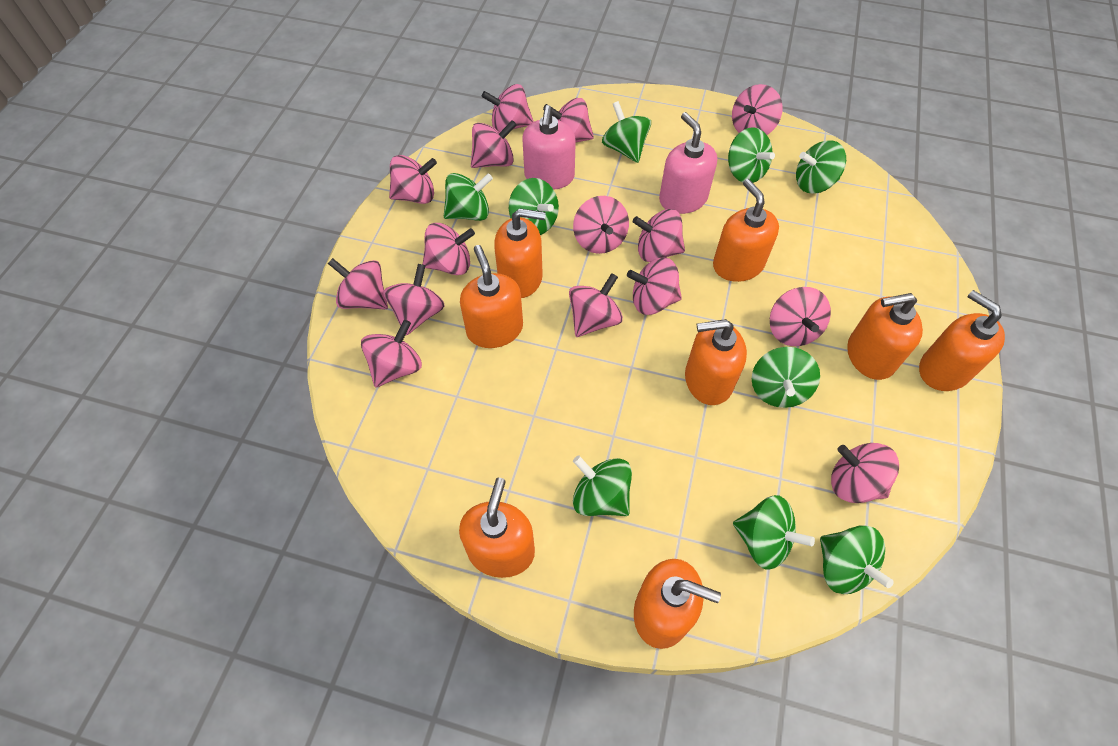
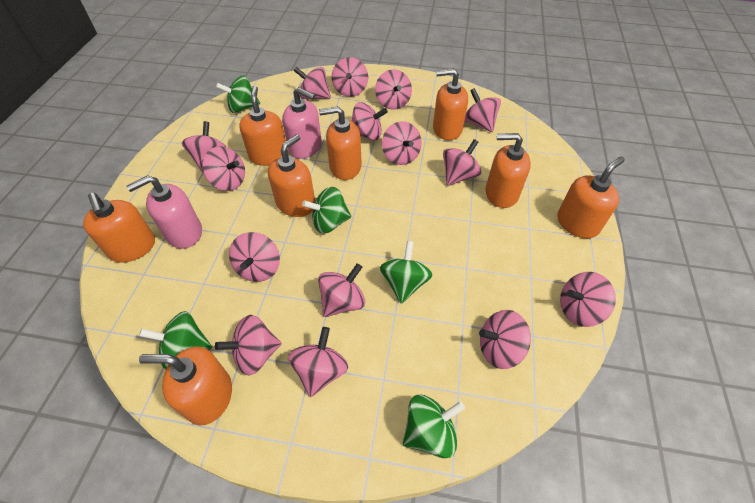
green spinning top: [444,173,493,221] [509,178,559,235] [573,455,632,516] [602,101,651,163] [728,127,775,183] [733,495,815,570] [752,347,820,408] [796,141,846,194] [820,525,894,594] = 9 -> [139,311,212,370] [216,76,260,113] [302,187,351,234] [380,241,433,304] [403,395,465,458] = 5

